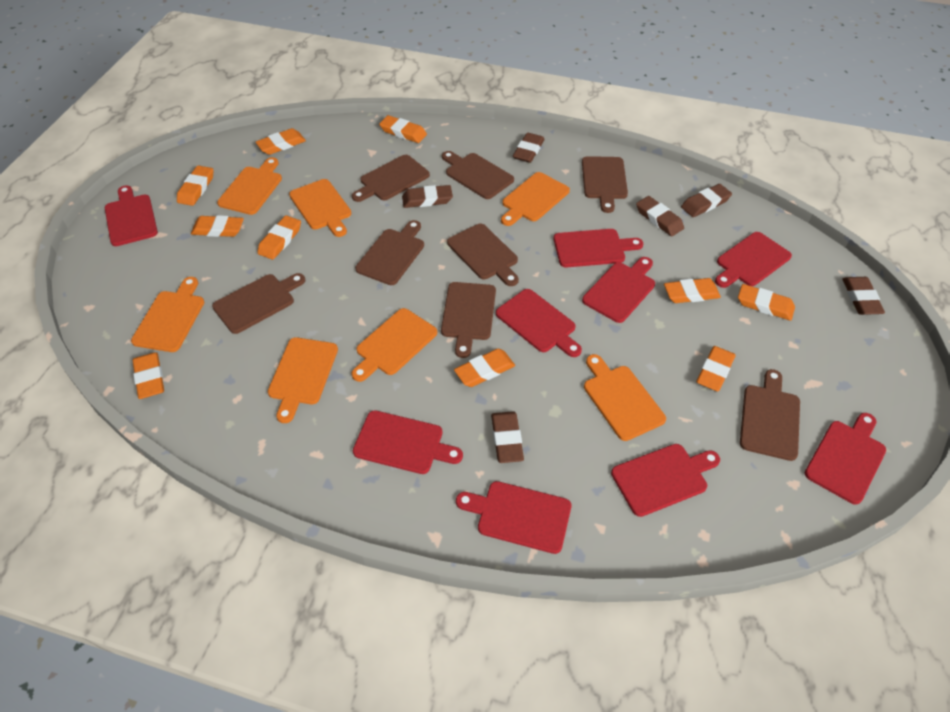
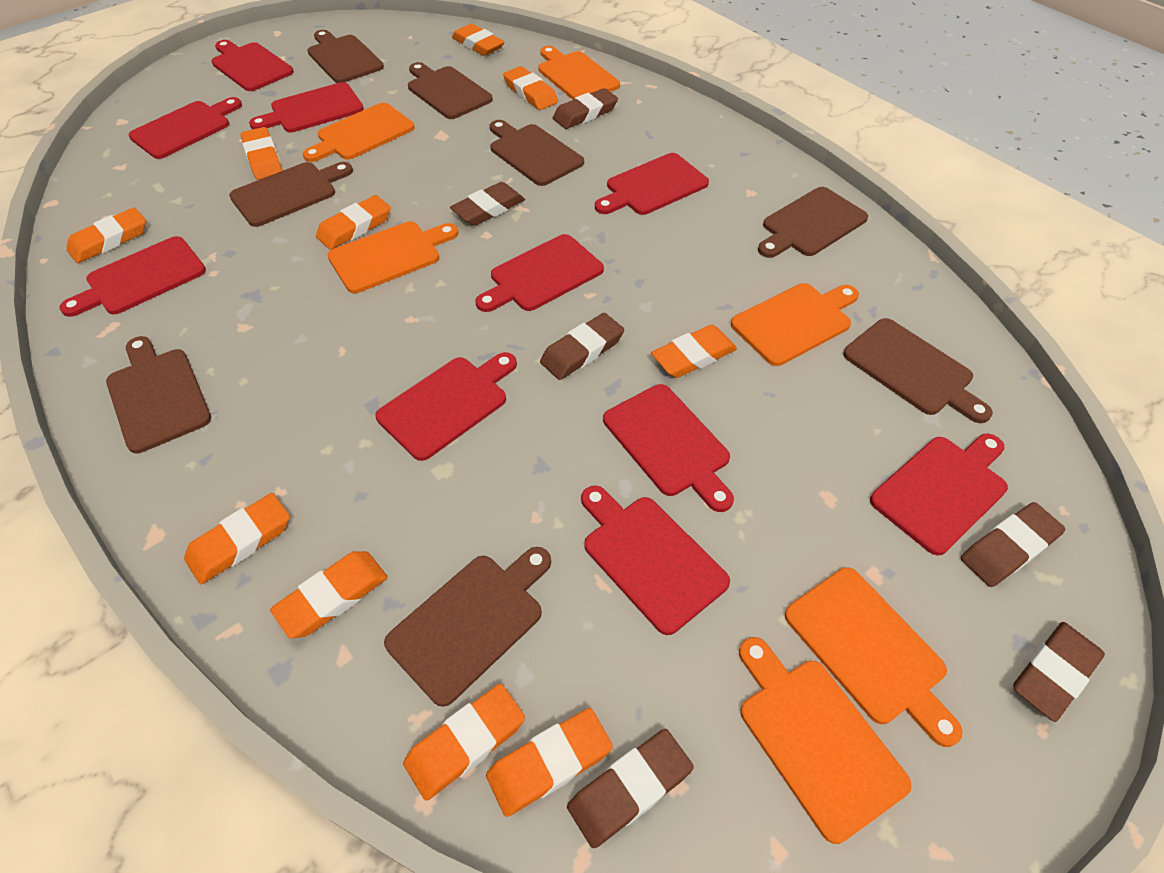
orange cutting board: [131,277,204,352] [217,157,282,215] [268,337,338,423] [289,179,351,237] [351,308,437,382] [501,172,570,226] [584,354,666,441] = 7 -> [303,103,415,162] [328,221,459,293] [538,46,620,100] [731,283,859,366] [739,637,912,844] [784,567,963,747] = 6
red cutting board: [105,185,158,246] [353,410,463,474] [456,481,571,554] [496,289,582,357] [554,229,643,267] [582,257,655,323] [611,444,720,517] [715,232,792,288] [805,413,886,505] = 9 -> [59,236,206,317] [128,97,242,159] [211,40,294,91] [249,82,364,132] [375,352,517,461] [475,234,604,312] [581,486,730,635] [595,153,709,215] [603,384,734,512] [870,433,1008,556] = 10

